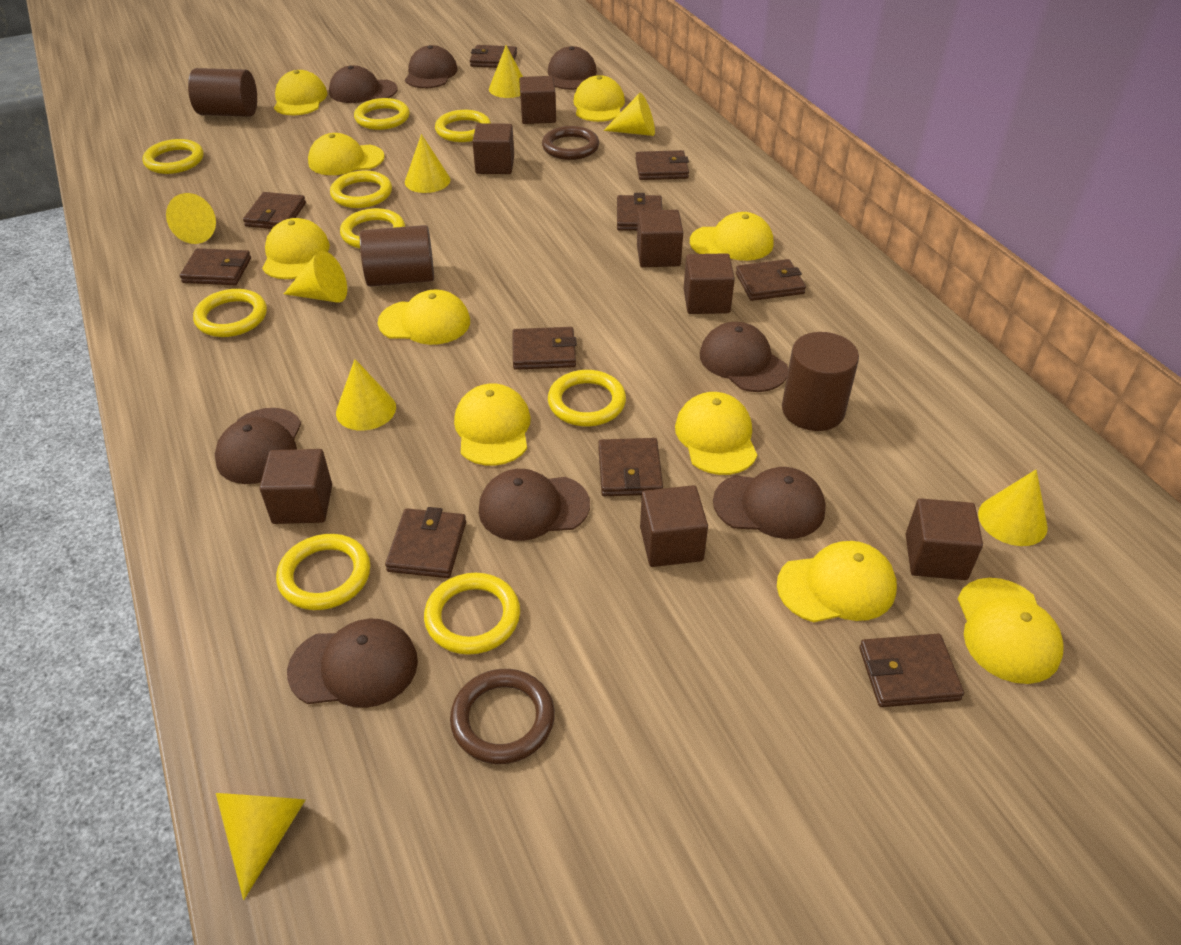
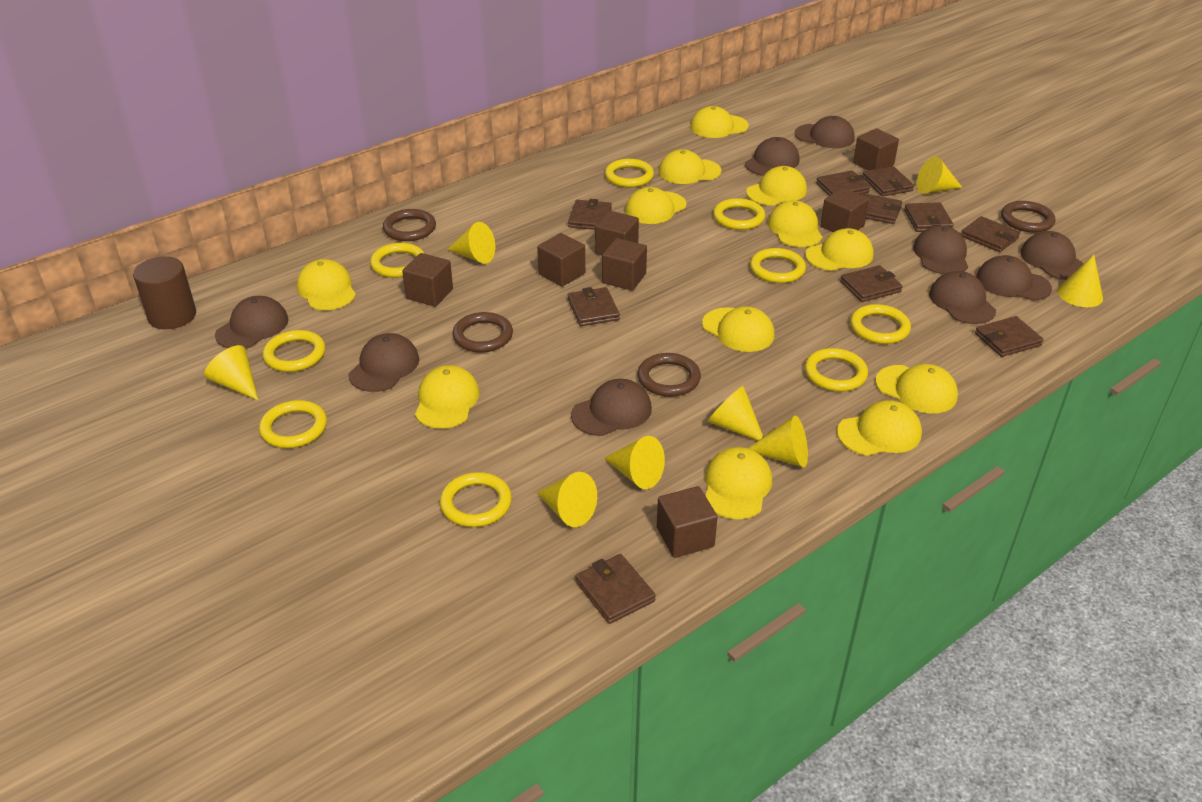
brown cap: [215,408,301,484] [287,619,418,708] [329,65,398,103] [405,45,458,88] [479,469,590,541] [548,46,597,90] [700,322,788,392] [713,467,826,539] = 8 -> [215,296,289,349] [348,333,419,392] [571,379,652,436] [745,137,800,176] [794,116,855,148] [913,225,968,274] [929,271,996,324] [976,255,1052,301] [1020,231,1084,280] = 9
brown cylinder: [188,68,257,117] [360,225,434,287] [782,332,859,431] = 3 -> [133,256,196,329] = 1
brown ring: [450,669,555,764] [542,126,599,160] = 2 -> [383,209,436,241] [452,312,513,353] [637,353,701,397] [1001,201,1056,233] = 4
yellow cap: [262,218,330,279] [274,70,327,115] [308,133,385,175] [378,290,470,345] [454,384,531,466] [573,75,625,122] [675,392,757,475] [690,212,774,261] [777,541,897,622] [957,578,1064,684] = 10 -> [297,259,356,310] [415,365,480,429] [625,187,687,224] [659,149,721,184] [690,106,749,138] [702,307,775,352] [705,447,772,520] [746,166,807,206] [768,200,822,247] [805,228,874,271] [837,400,922,456] [876,364,958,414] = 12

